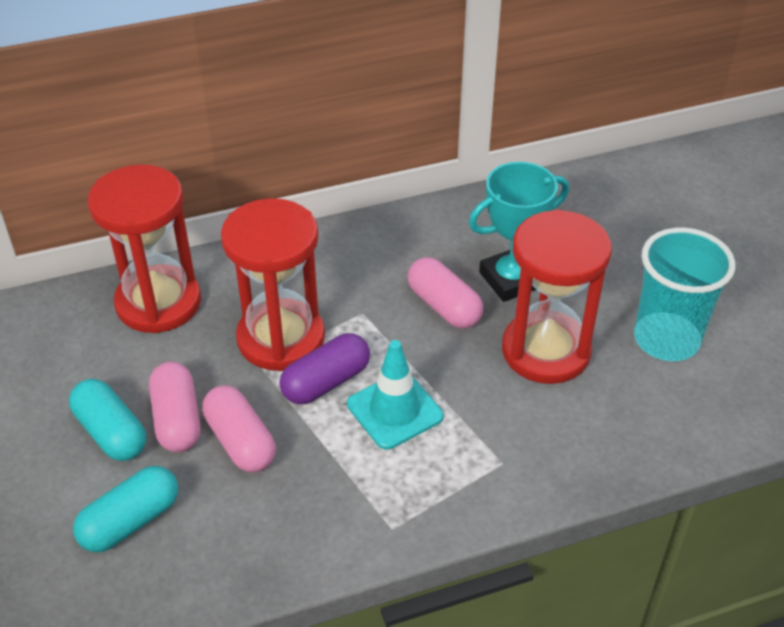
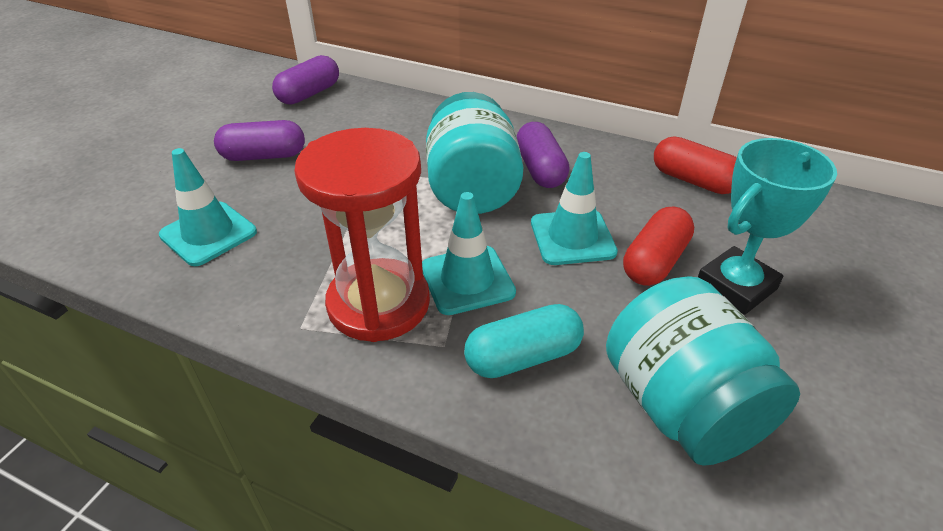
pink capsule: [149,362,201,452] [202,385,276,472] [407,257,483,329] = 3 -> none = 0
purple capsule: [280,333,370,404] = 1 -> [214,120,305,161] [272,55,339,105] [517,122,570,188] = 3
red capsule: none = 0 -> [623,207,694,286] [654,136,737,194] = 2
red hourglass: [88,165,201,333] [221,198,325,371] [502,210,612,384] = 3 -> [294,128,430,342] = 1
turquoise capsule: [69,379,146,461] [73,466,178,552] = 2 -> [464,304,584,378] = 1
turquoise cup: [634,228,735,361] = 1 -> none = 0
turquoise jar: none = 0 -> [426,92,523,214] [606,276,800,466] = 2
turquoise traffic cone: [347,340,443,450] = 1 -> [159,148,257,266] [422,192,516,315] [531,152,618,265] = 3

